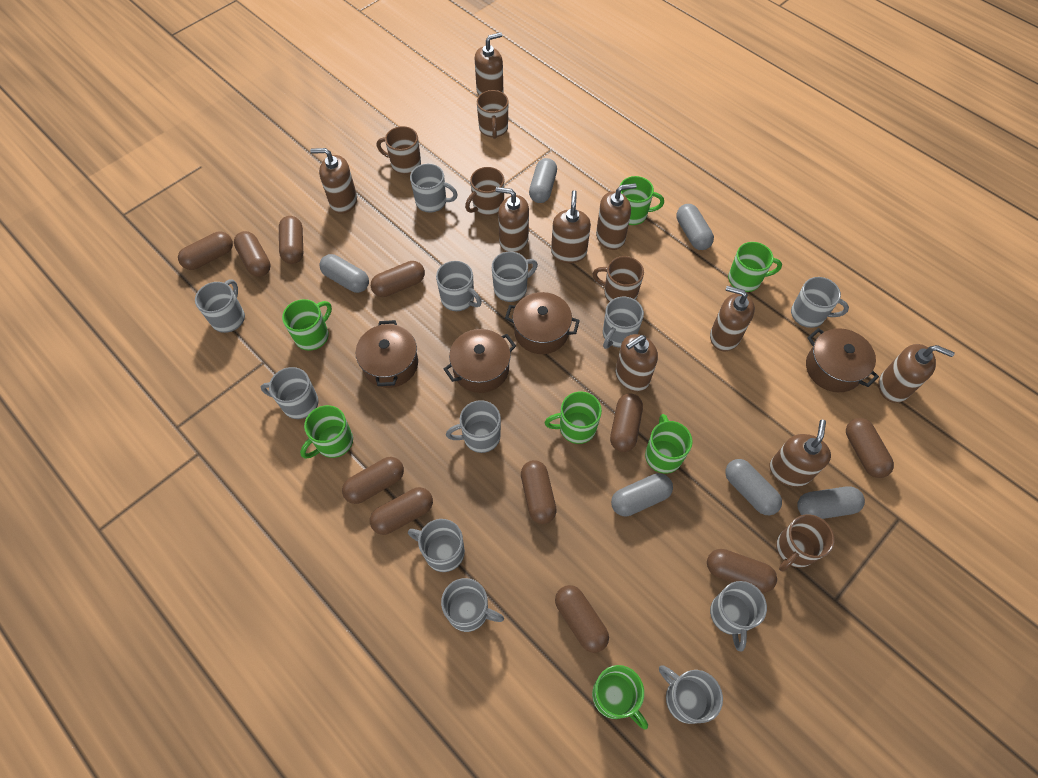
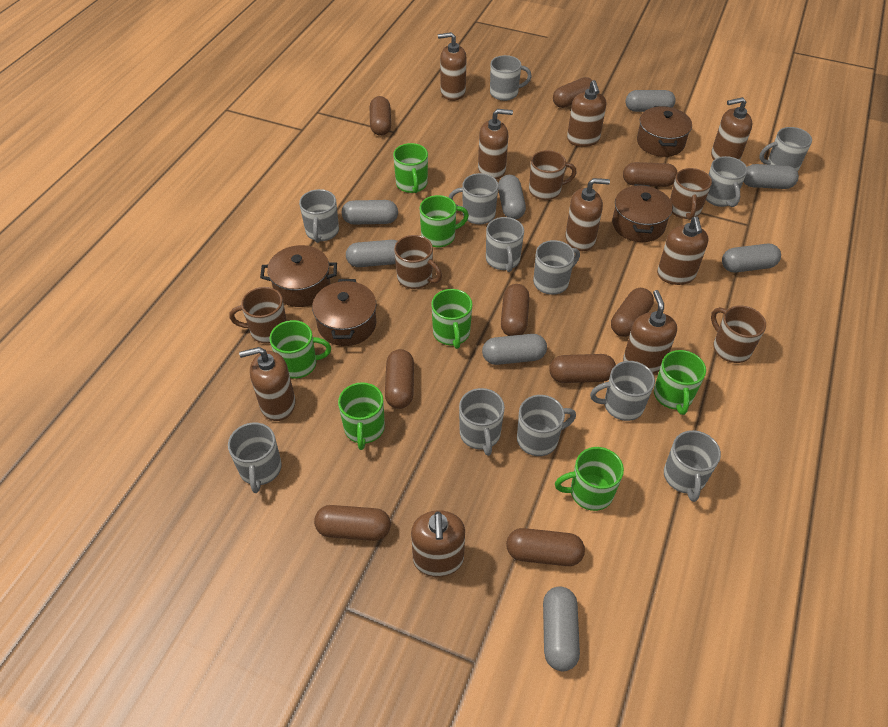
brown capsule: [178,232,233,270] [234,231,271,277] [279,216,303,264] [342,457,404,504] [370,487,433,535] [371,261,425,297] [521,460,557,524] [555,585,609,653] [610,393,643,452] [707,549,777,593] [846,418,894,478] = 11 -> [314,505,391,541] [370,96,391,136] [385,349,414,409] [501,284,529,336] [506,528,585,566] [549,354,616,383] [553,77,593,108] [611,288,654,337] [623,162,678,187] = 9
grey capsule: [320,254,369,293] [529,158,557,203] [611,473,673,517] [676,204,714,250] [725,459,782,515] [798,486,865,519] = 6 -> [342,200,398,225] [346,240,397,267] [482,334,547,365] [498,175,526,219] [543,586,580,671] [626,90,676,112] [722,244,781,272] [743,164,799,189] = 8

